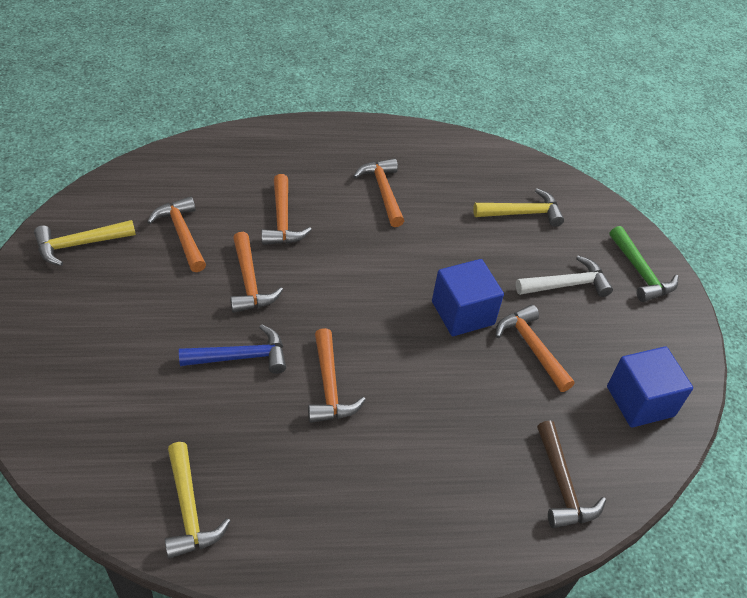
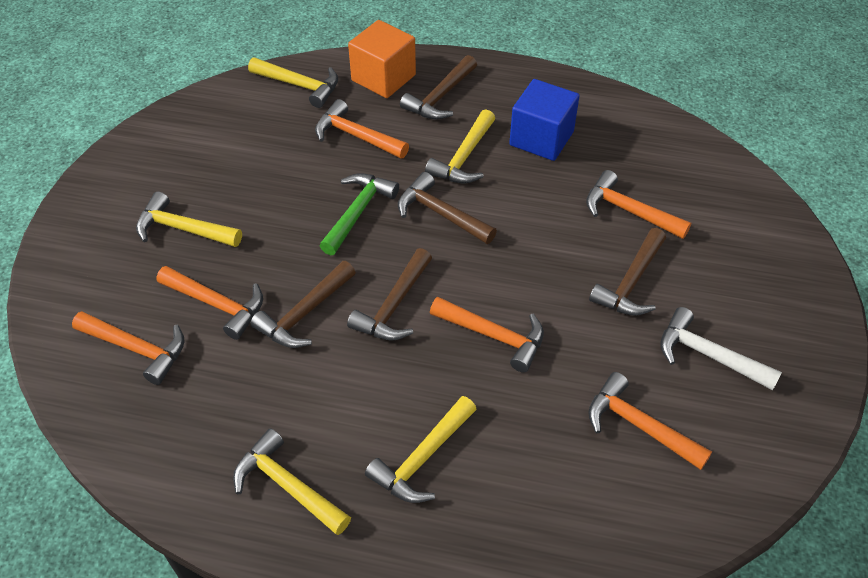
blue cube: [432,259,504,336] [607,347,693,428] = 2 -> [509,79,580,161] = 1
blue hammer: [179,324,286,374] = 1 -> none = 0
brown hammer: [537,421,606,528] = 1 -> [250,261,356,348] [347,248,432,340] [398,172,497,244] [400,55,477,120] [589,228,666,316] = 5
orange cube: none = 0 -> [348,20,416,98] = 1
yellow hammer: [34,220,136,266] [165,442,231,559] [473,188,564,227] = 3 -> [136,191,242,247] [233,428,351,535] [248,57,338,108] [365,396,477,503] [425,109,495,183] = 5

